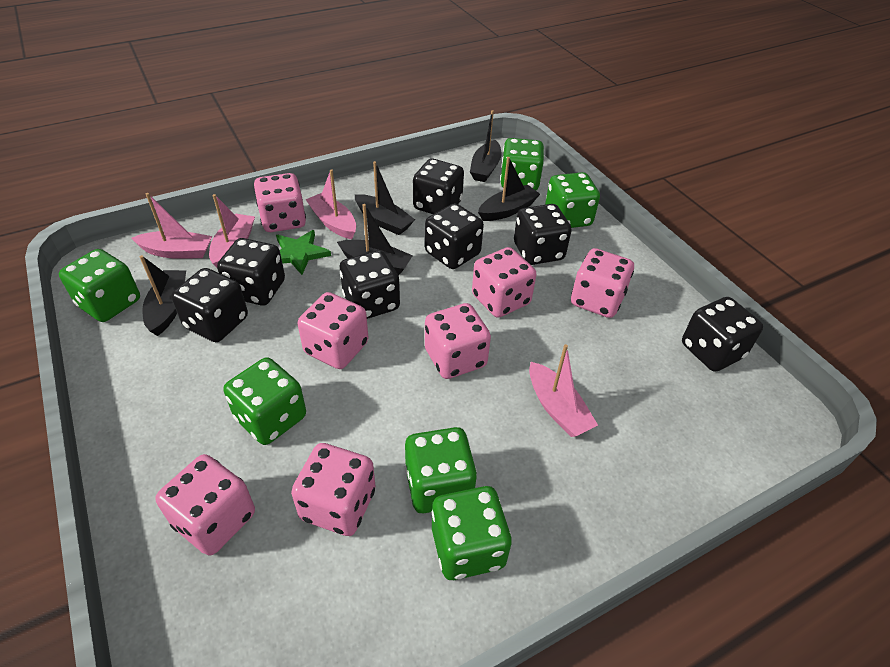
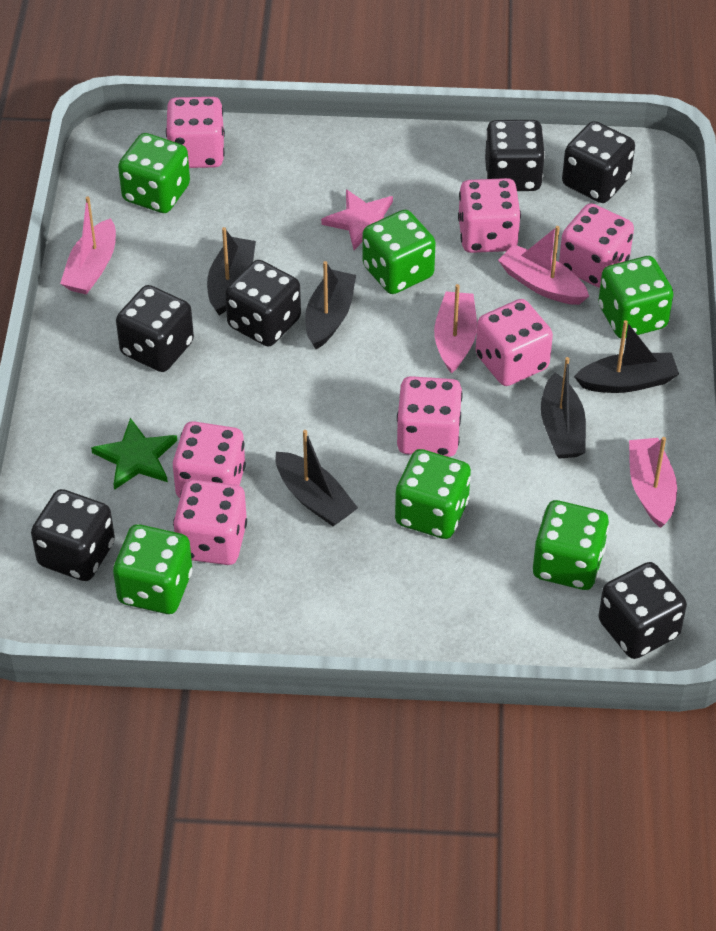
black dice: [171,268,248,342] [217,238,285,306] [340,250,400,319] [413,159,464,214] [425,203,484,269] [514,204,572,265] [682,297,763,372] = 7 -> [31,489,115,581] [116,285,194,372] [225,260,301,346] [485,120,545,191] [562,121,635,203] [598,562,687,659] = 6
pink star: none = 0 -> [321,189,393,250] = 1

